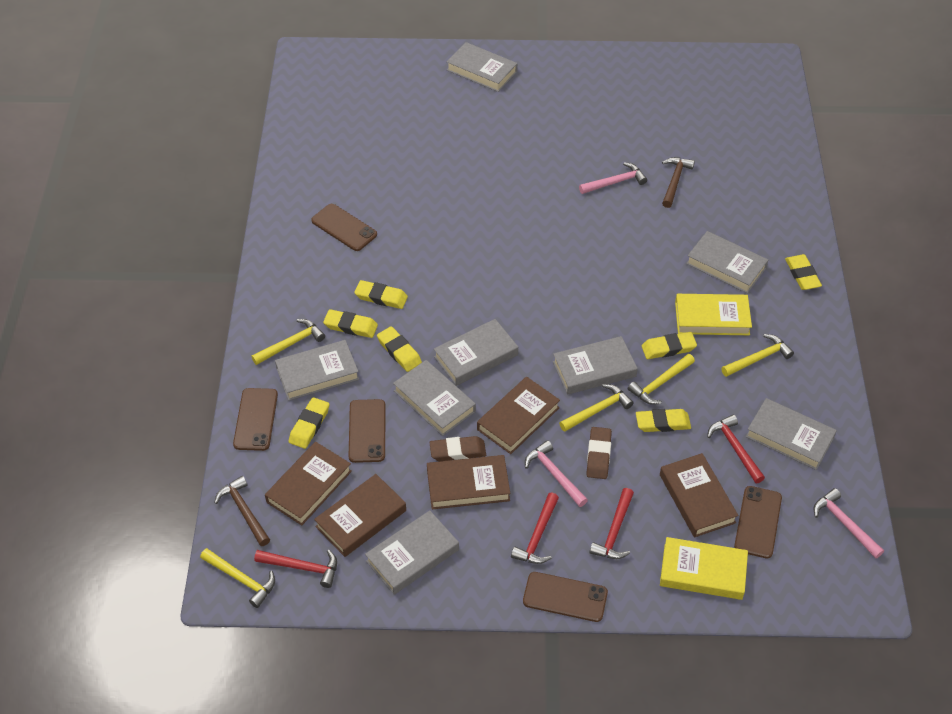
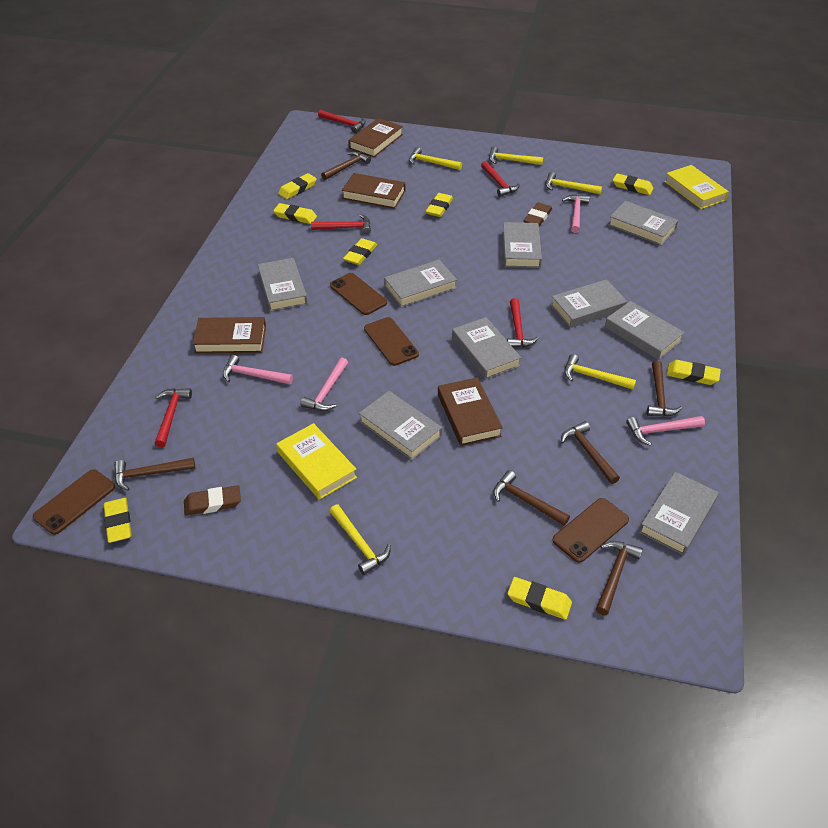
brown book: [265,442,352,525] [314,474,406,557] [427,455,510,509] [477,377,560,454] [660,453,738,537] = 5 -> [192,317,266,353] [342,173,405,209] [348,118,403,157] [438,377,503,446] = 4
brown hammer: [214,476,270,546] [662,157,695,208] = 2 -> [114,458,195,491] [321,151,371,180] [493,470,570,526] [561,421,620,484] [596,541,643,615] [647,361,682,416] = 6
brown phone: [233,388,278,451] [311,204,377,251] [349,399,386,463] [523,572,608,622] [734,486,782,558] = 5 -> [33,469,115,535] [330,273,387,315] [364,317,419,366] [552,498,629,563] = 4
grey book: [275,340,359,401] [365,510,459,595] [393,360,476,436] [434,319,518,386] [447,42,517,92] [553,336,638,394] [686,231,768,293] [746,398,837,470] = 8 -> [258,258,308,312] [359,391,442,460] [384,260,457,308] [452,317,521,380] [503,222,542,268] [551,279,627,328] [605,301,685,360] [609,201,678,246] [639,472,719,555] = 9
pink hammer: [525,440,588,507] [579,162,647,194] [813,488,884,559] = 3 -> [223,355,293,385] [300,358,348,411] [562,195,590,233] [626,416,705,446] = 4
red hammer: [254,550,337,588] [511,493,559,564] [589,488,634,559] [707,415,765,483] = 4 -> [155,388,192,448] [311,214,371,234] [318,110,366,133] [481,161,520,197] [507,298,539,348] = 5
yellow eraser: [289,397,329,449] [323,309,378,338] [354,280,408,309] [377,326,422,372] [636,409,691,432] [642,332,697,359] [785,254,822,290] = 7 -> [104,498,132,543] [273,203,317,224] [278,173,317,199] [343,238,377,265] [426,193,453,217] [508,577,572,620] [613,173,654,195] [666,360,721,385] = 8

